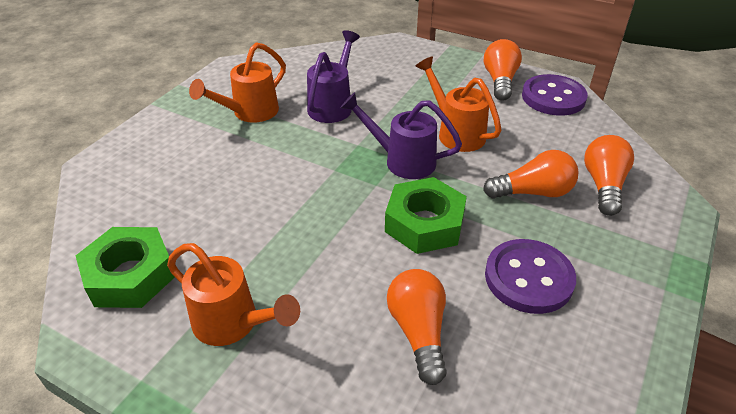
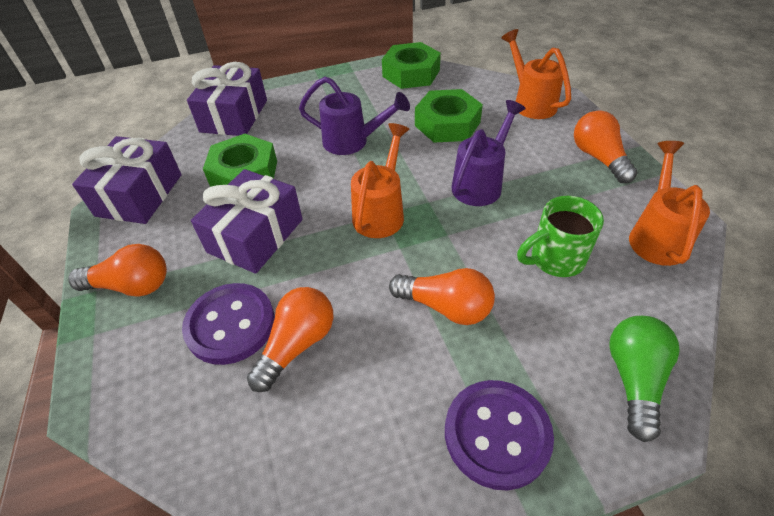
green light bulb: none = 0 -> [609,316,680,442] = 1
green mug: none = 0 -> [517,196,604,277] = 1
green nut: [76,227,175,308] [385,177,467,254] = 2 -> [203,134,277,187] [382,42,441,89] [415,89,483,142] = 3
purple gift: none = 0 -> [72,136,182,224] [187,62,267,136] [191,169,303,274] = 3

